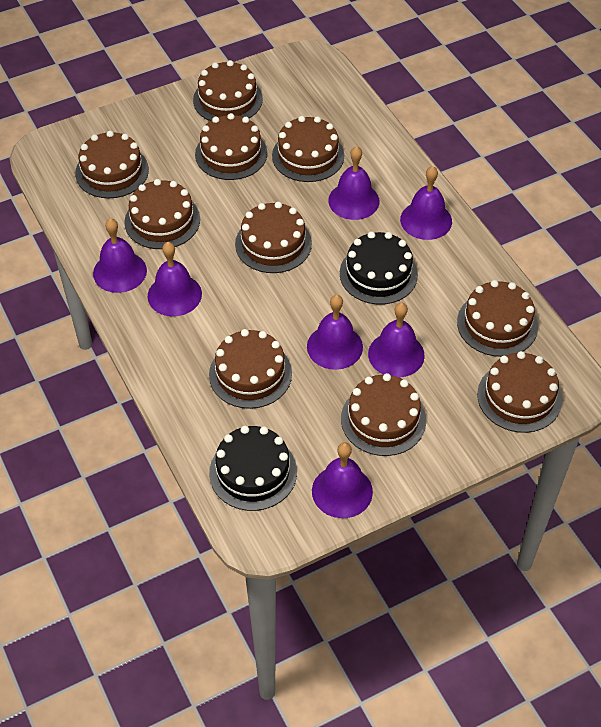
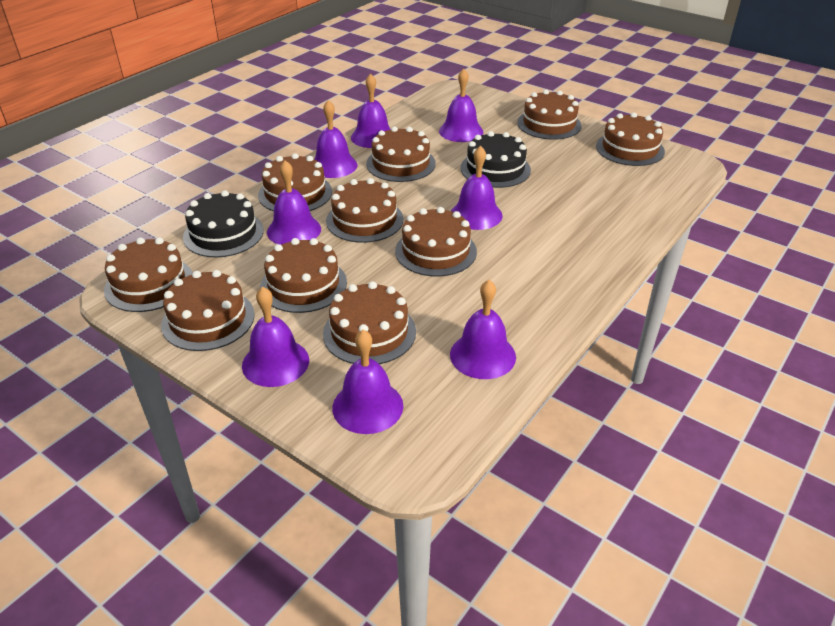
purple bell: [93,218,147,293] [148,242,202,316] [307,295,363,370] [312,442,373,518] [328,146,379,220] [368,303,425,377] [400,166,452,240] = 7 -> [242,287,309,387] [267,161,321,245] [314,100,357,178] [332,330,403,434] [351,74,391,148] [439,69,483,142] [450,280,516,379] [451,146,502,230] = 8

